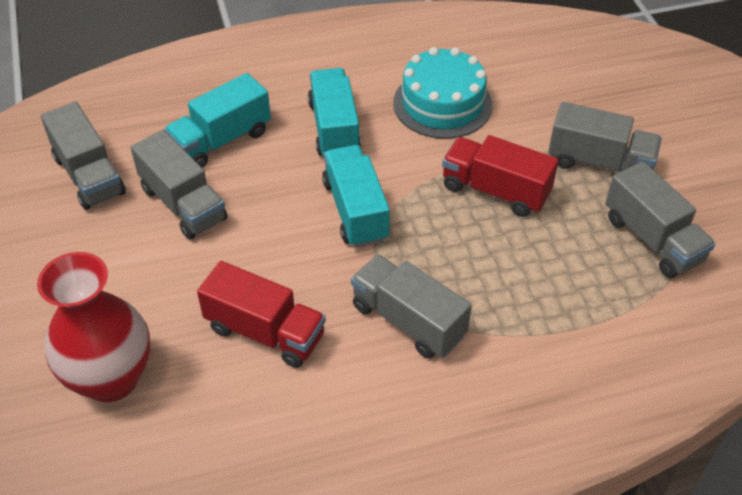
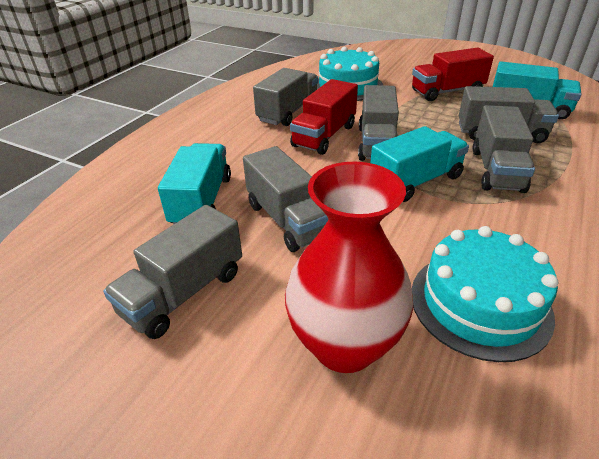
grey truck: [41,102,126,210] [131,130,227,239] [351,255,472,359] [548,102,662,172] [606,161,716,278] = 5 -> [103,205,242,339] [243,146,329,252] [253,68,318,126] [358,85,399,161] [459,86,559,143] [472,105,535,193] = 6
turquoise cake: [393,47,493,139] = 1 -> [317,47,383,101] [412,226,559,362] = 2

